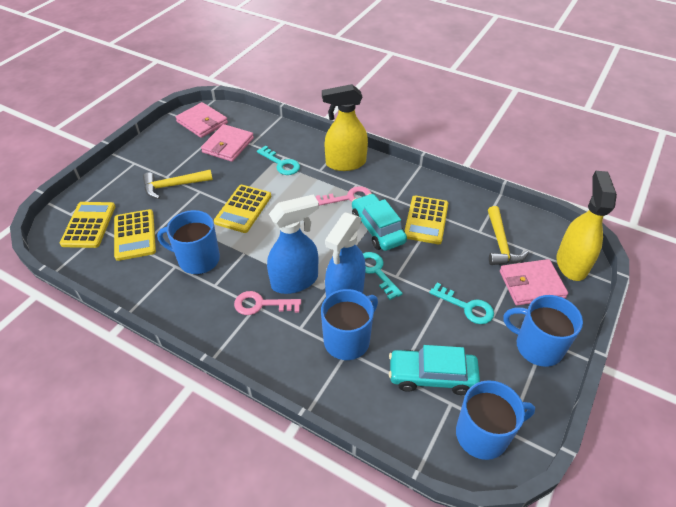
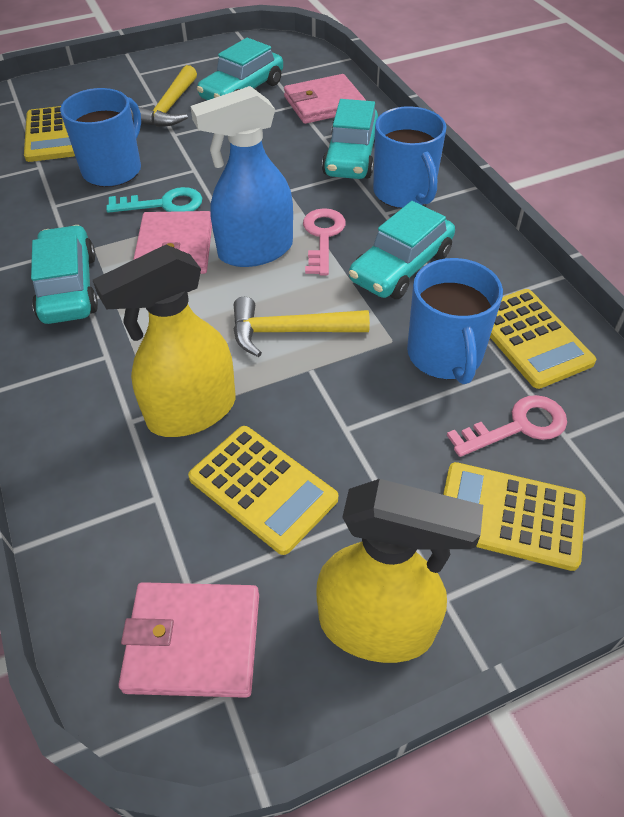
blue mug: [157,210,220,274] [321,289,378,360] [456,380,535,460] [503,295,583,367] = 4 -> [60,88,141,187] [373,106,446,208] [407,258,503,384] = 3
blue spray bottle: [267,195,319,294] [325,212,366,297] = 2 -> [190,86,293,267] = 1
turquoise car: [352,193,407,251] [389,345,480,395] = 2 -> [31,225,98,324] [197,38,283,100] [322,99,378,179] [349,201,455,299] = 4
turquoise key: [257,146,300,175] [363,252,403,300] [429,283,494,324] = 3 -> [106,187,202,213] = 1

